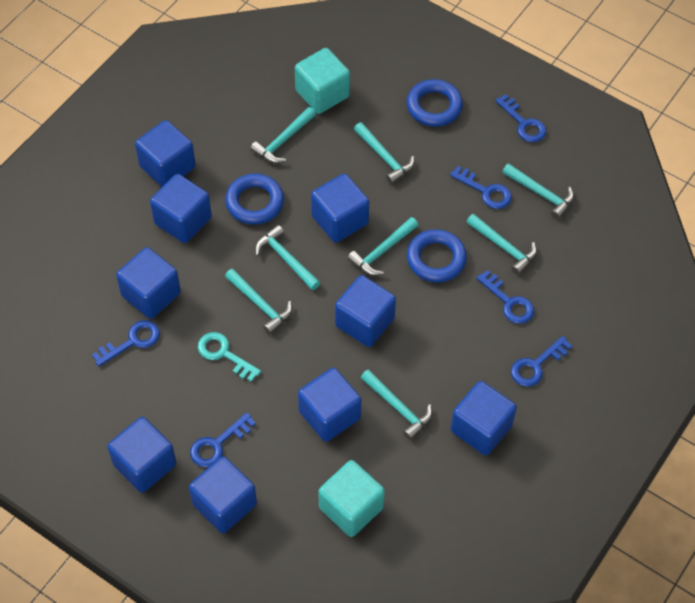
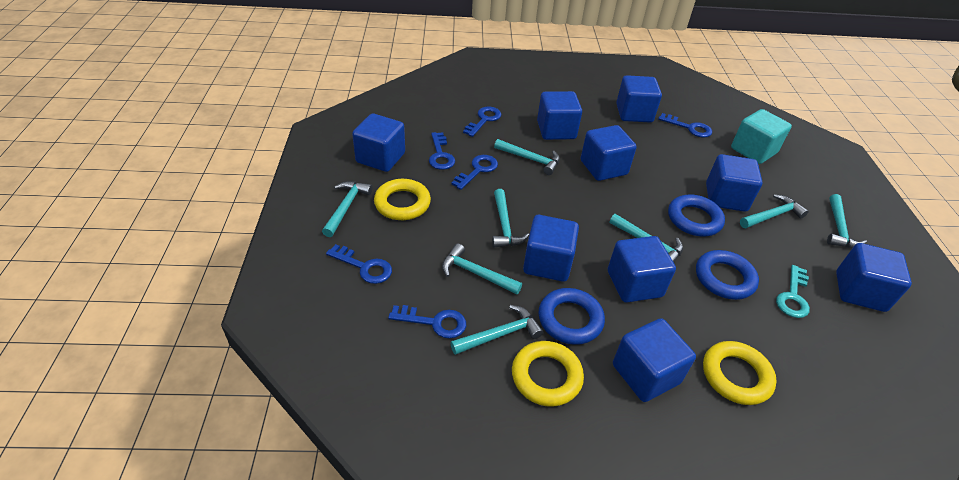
turquoise cube: [295,48,350,114] [318,460,385,537] = 2 -> [731,109,792,164] = 1
yellow ring: none = 0 -> [374,179,431,220] [512,341,584,407] [703,341,777,405] = 3

